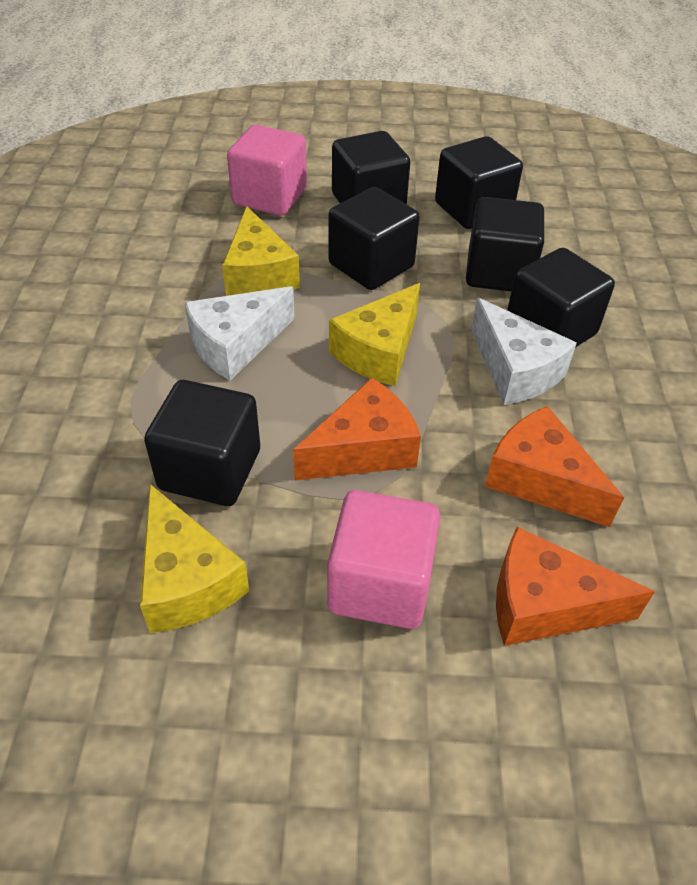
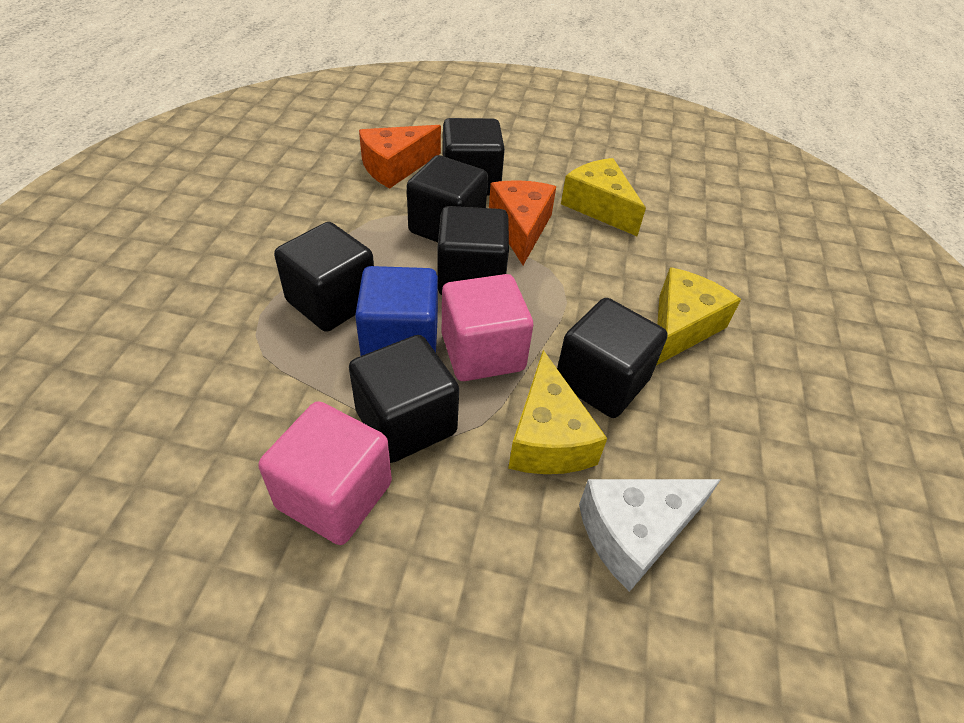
blue cube: none = 0 -> [355,266,438,356] = 1
orange cheese: [293,378,421,480] [485,406,624,527] [496,527,655,646] = 3 -> [359,125,441,189] [489,180,556,265] = 2
white cheese: [184,286,295,380] [471,298,577,405] = 2 -> [579,479,721,592] = 1

